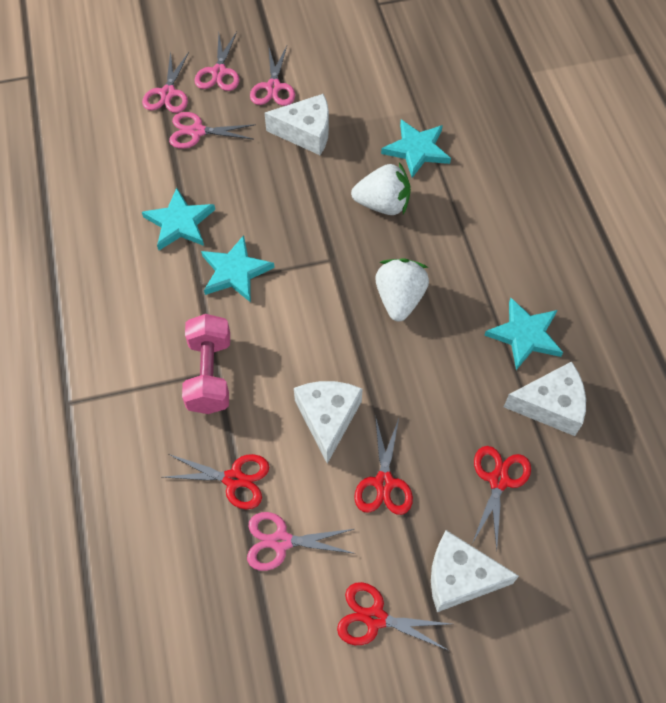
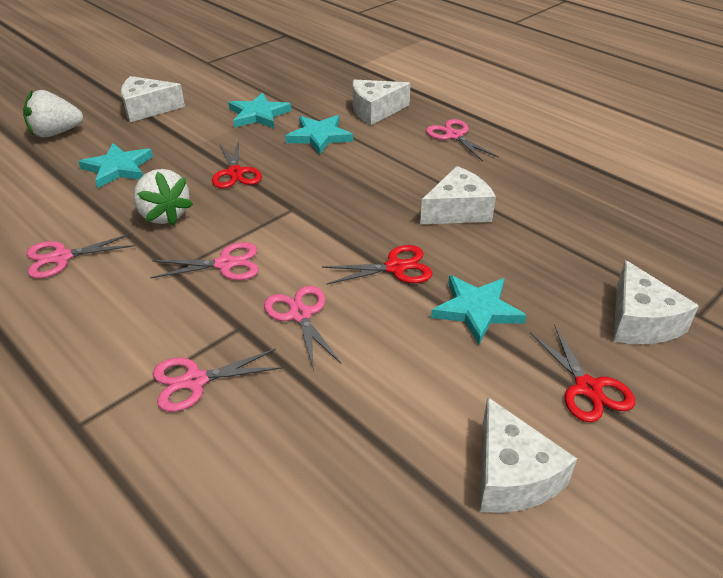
pink dumbbell: [182,314,230,414] = 1 -> none = 0
red scissors: [162,454,269,509] [337,582,451,651] [354,415,413,515] [473,446,531,550] = 4 -> [212,140,262,189] [322,245,432,285] [530,324,635,422] = 3
white cheese: [265,94,329,155] [294,381,363,464] [431,530,519,612] [504,361,586,436] = 4 -> [121,76,185,122] [353,80,411,125] [420,166,496,224] [480,397,577,513] [614,260,699,344] = 5

